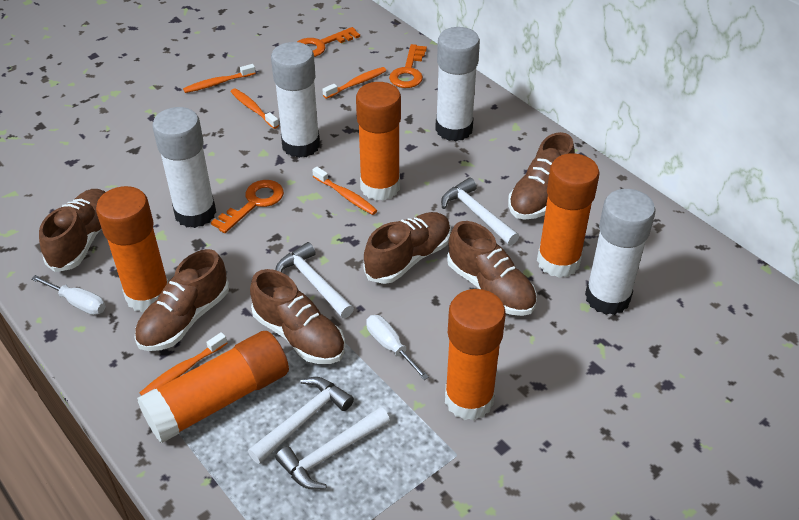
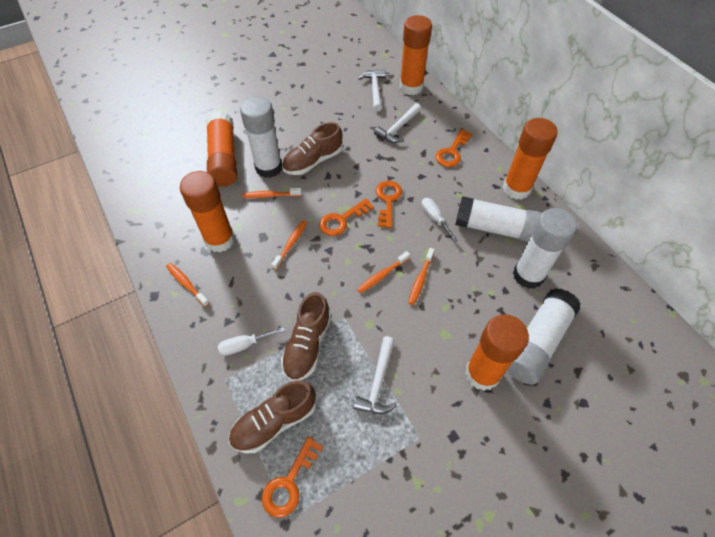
brown shoe: [39,189,105,272] [135,249,229,351] [250,269,345,364] [363,212,451,284] [447,221,537,316] [508,132,575,219] = 6 -> [229,381,316,453] [281,292,331,382] [282,122,343,175] = 3
orange key: [211,180,284,233] [297,27,360,57] [389,44,427,88] = 3 -> [262,437,323,518] [319,198,374,236] [376,181,402,228] [436,129,472,167] = 4
white hammer: [248,377,354,464] [275,242,354,318] [275,407,390,490] [441,178,519,246] = 4 -> [353,336,397,414] [358,69,386,111] [374,103,421,143] = 3

